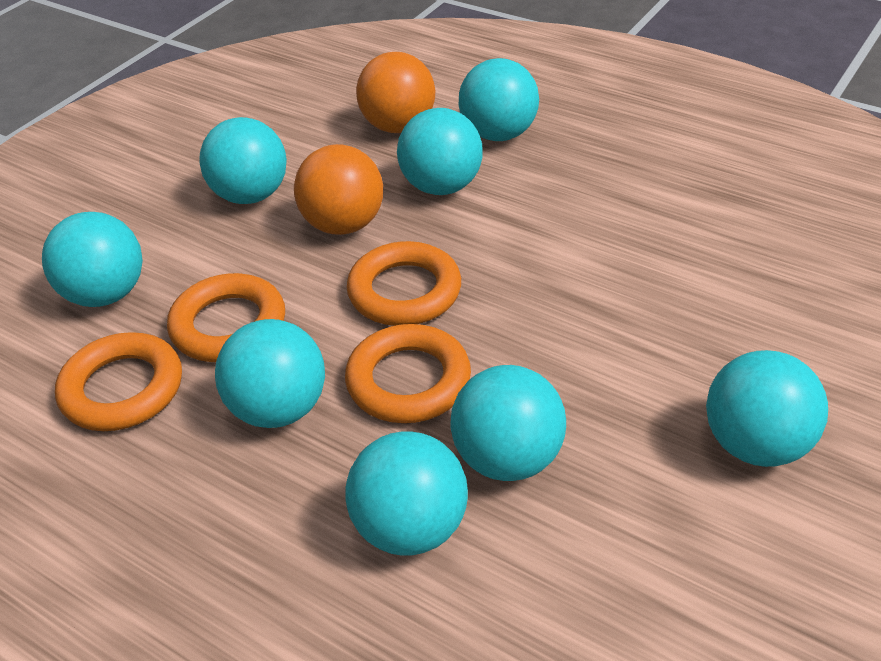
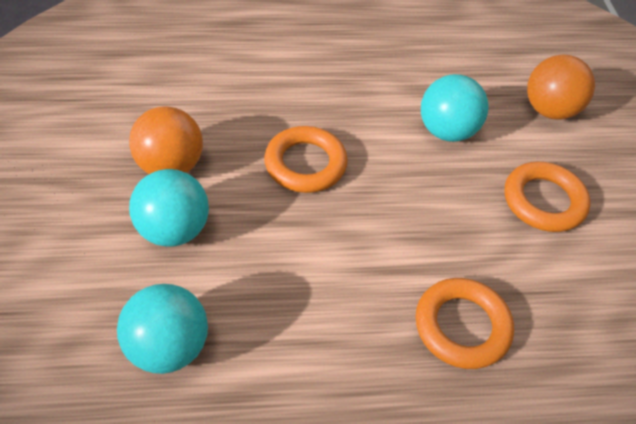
orange ring: [55,332,182,431] [167,273,285,362] [345,324,471,423] [347,241,461,326] = 4 -> [264,126,348,193] [415,278,514,369] [504,161,591,232] = 3
turquoise ball: [42,212,143,307] [199,117,287,204] [215,319,325,428] [345,432,468,556] [397,108,483,195] [450,365,566,481] [459,58,539,141] [706,350,828,467] = 8 -> [117,284,208,374] [129,169,209,247] [421,74,488,142] = 3

